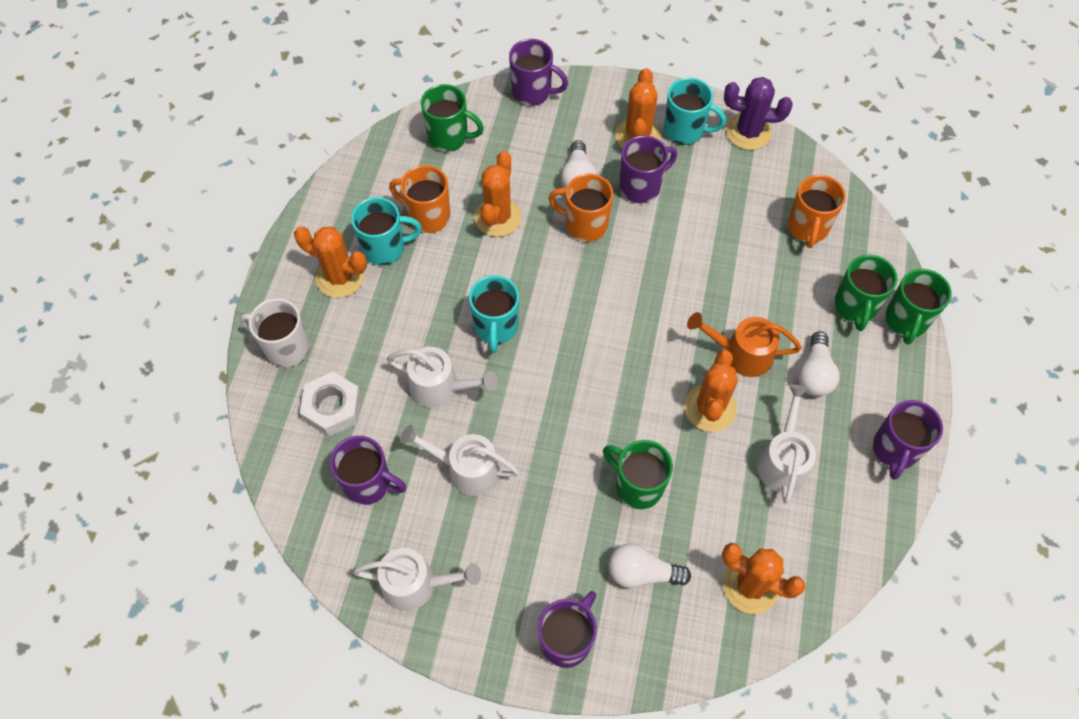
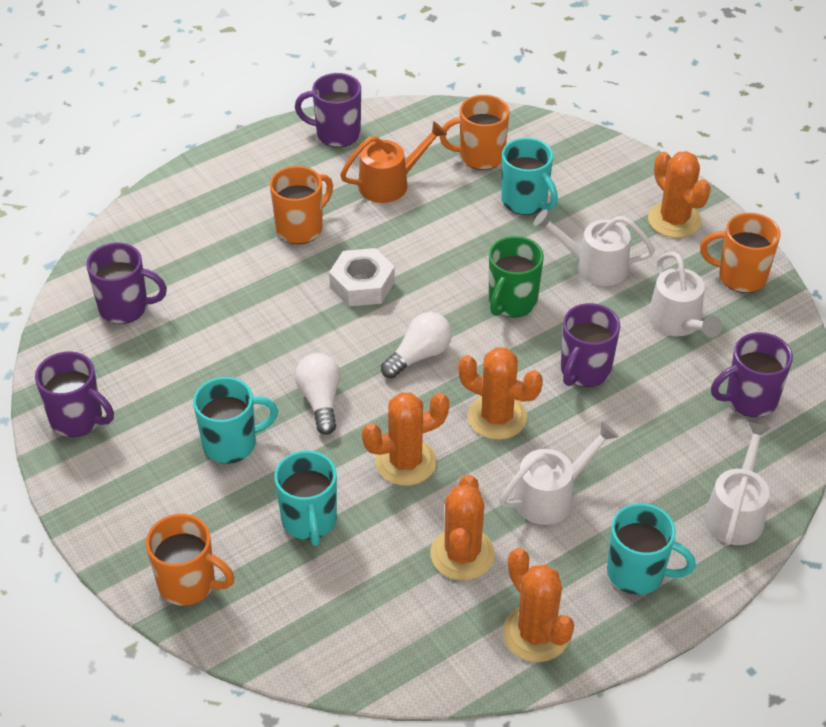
green mug: [421,84,484,152] [603,440,673,509] [834,254,897,331] [885,269,952,345] = 4 -> [489,236,544,317] = 1
orange mug: [389,165,450,233] [548,174,613,242] [788,175,846,248] = 3 -> [146,514,234,606] [270,166,333,244] [440,95,510,170] [700,213,781,293] = 4
purple cactus: [724,77,793,150] = 1 -> none = 0
turquoise mug: [351,197,422,265] [469,275,519,353] [664,78,726,145] = 3 -> [193,377,278,464] [274,450,337,546] [501,138,558,215] [607,503,696,595] = 4
white light bulb: [561,140,597,189] [609,543,691,588] [798,331,840,396] = 3 -> [295,353,340,435] [381,312,452,378] = 2
white mug: [240,298,310,367] = 1 -> none = 0

